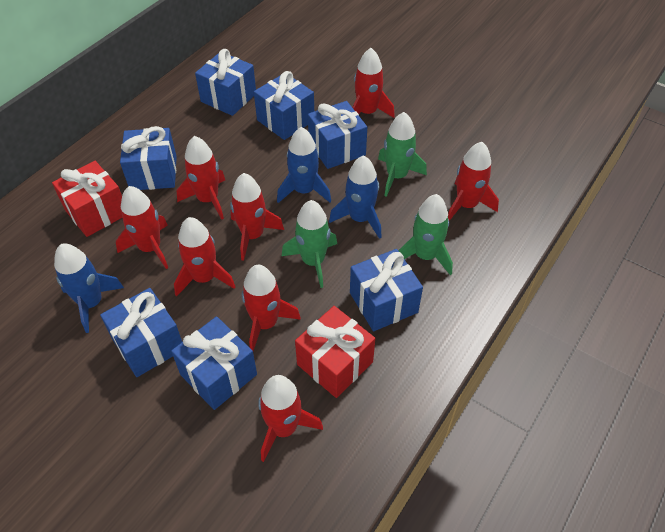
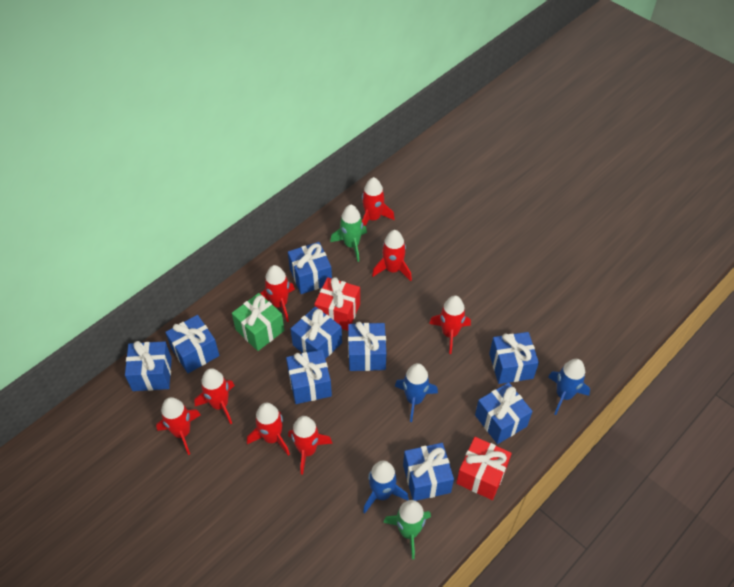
blue gift: [100,288,182,377] [120,126,177,190] [171,316,257,410] [195,49,256,116] [254,71,314,140] [308,101,367,169] [350,249,423,331] = 7 -> [125,341,172,391] [165,315,220,373] [286,350,332,404] [288,242,332,294] [291,307,342,359] [348,322,386,371] [403,443,454,501] [475,382,533,444] [489,332,539,384] = 9
green gift: none = 0 -> [232,293,284,351] = 1
green rocket: [282,200,337,288] [378,112,427,197] [398,194,453,275] = 3 -> [330,205,367,262] [383,500,431,559] = 2

